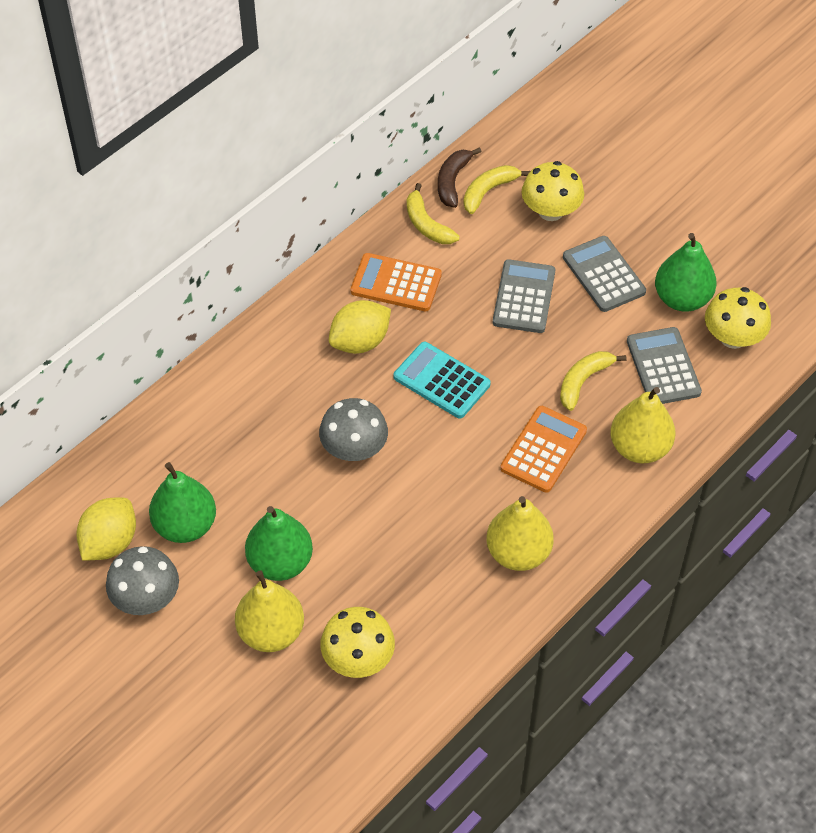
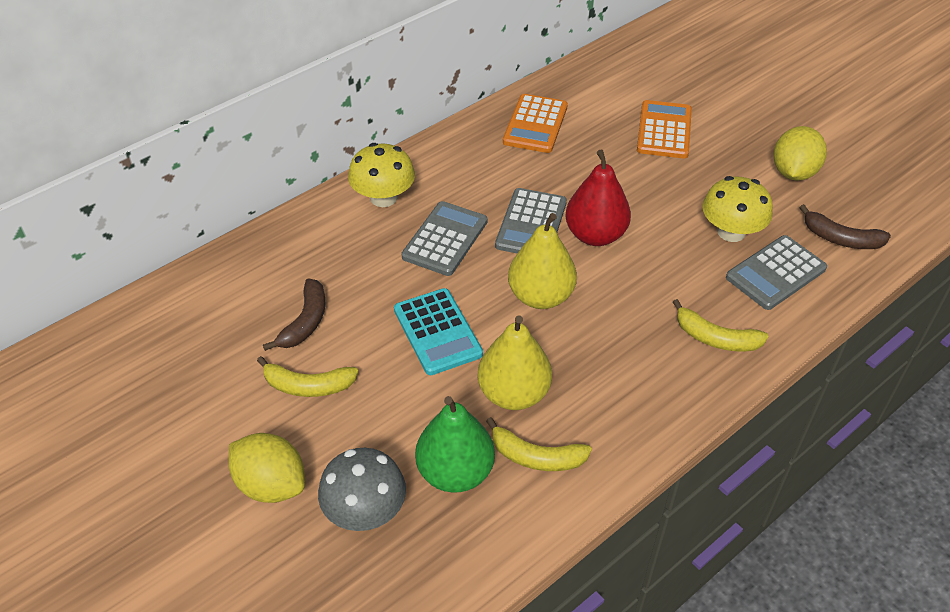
brown banana: [438,147,482,208] = 1 -> [263,278,325,351] [799,204,891,249] = 2
green pear: [149,462,216,543] [245,506,313,581] [655,233,717,312] = 3 -> [415,396,495,493] = 1
grey mushroom: [106,546,179,615] [319,398,388,461] = 2 -> [318,448,406,531] = 1
red pear: none = 0 -> [565,149,631,246] = 1
yellow mushroom: [320,607,395,678] [522,161,584,221] [705,287,771,349] = 3 -> [348,143,415,207] [702,176,773,242] = 2
yellow pear: [235,570,304,652] [486,496,554,571] [610,387,676,463] = 3 -> [477,315,552,410] [508,213,577,309] = 2

